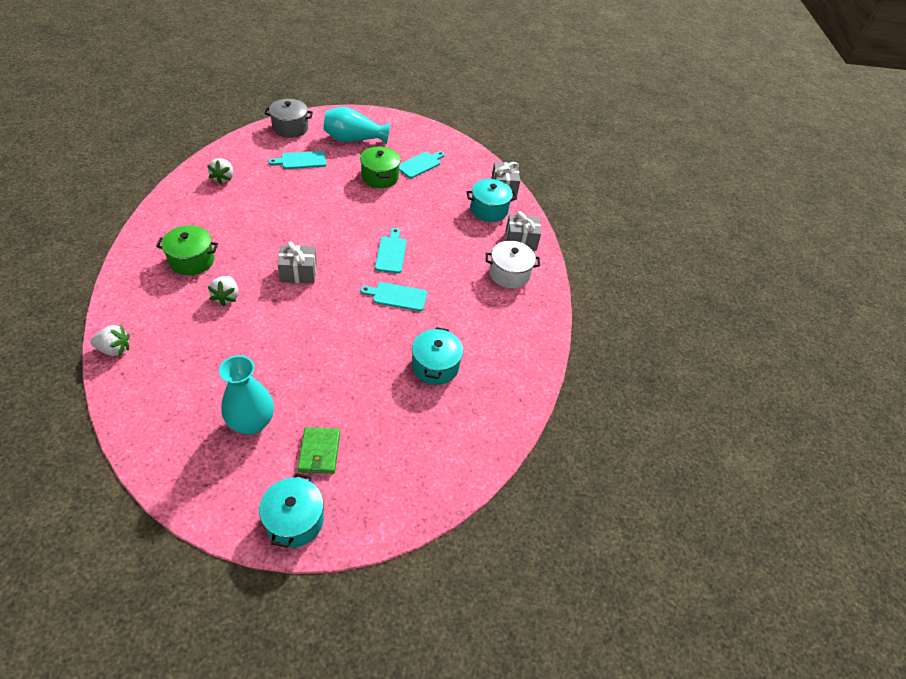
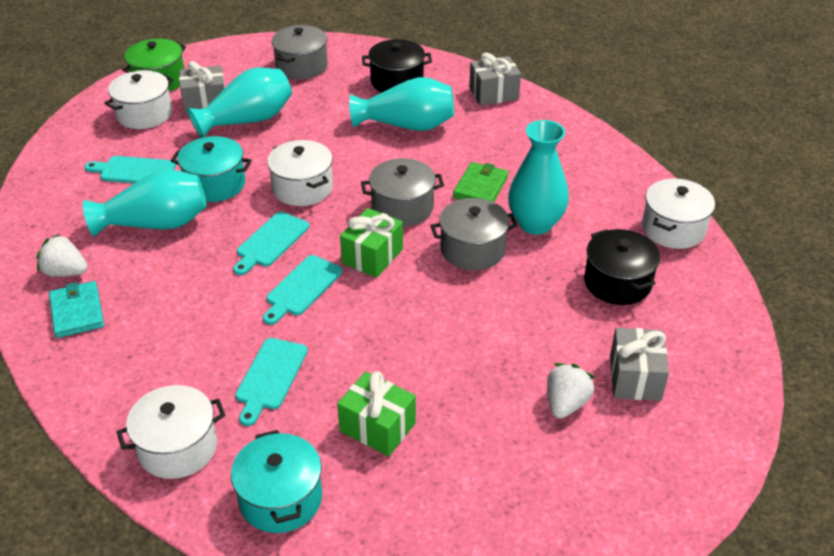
black pot: none = 0 -> [362,39,432,92] [584,229,660,305] = 2
green gift: none = 0 -> [337,371,416,456] [340,208,403,278] = 2
green pot: [156,225,218,275] [360,147,401,188] = 2 -> [122,39,186,92] = 1
grey pot: [264,99,313,138] = 1 -> [271,25,328,80] [361,158,444,226] [430,198,518,270] = 3
turquoise pot: [259,473,324,548] [412,327,463,385] [467,179,517,222] = 3 -> [171,136,252,202] [231,430,322,533] = 2
turquoise vase: [219,355,274,435] [323,107,390,144] = 2 -> [83,169,207,236] [187,68,292,138] [349,77,454,131] [508,120,569,235] = 4
turquoise wallet: none = 0 -> [49,281,104,338] = 1
white pot: [486,241,540,288] = 1 -> [104,70,174,129] [117,385,225,479] [267,140,333,206] [642,179,715,249] = 4
white strawberry: [90,324,130,356] [207,158,233,185] [208,276,239,306] = 3 -> [37,234,88,277] [547,363,595,419] = 2

